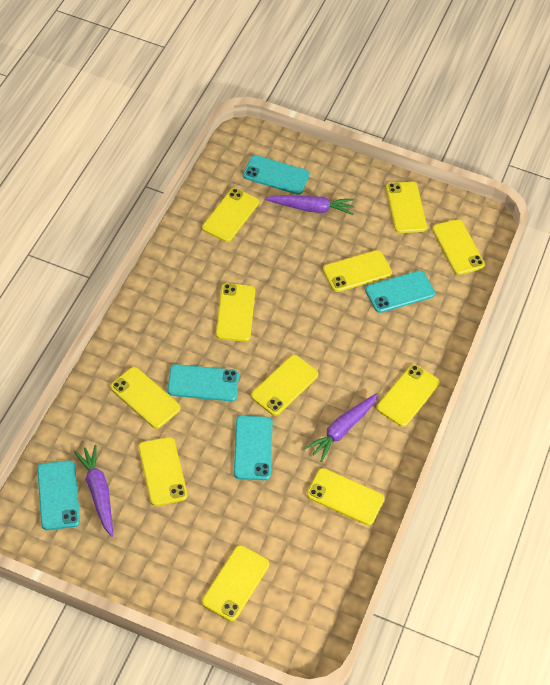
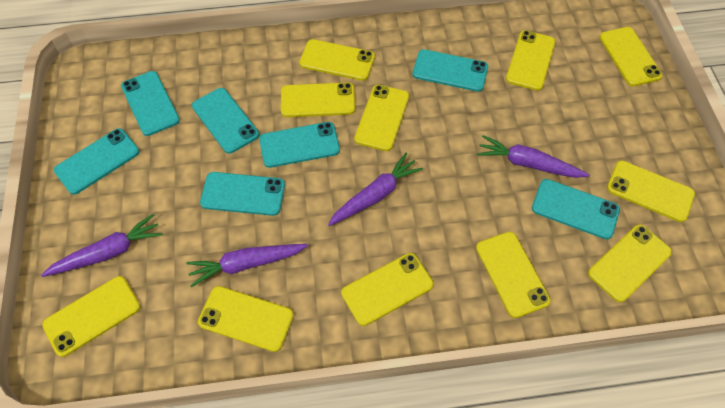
purple carrot: [73,445,113,537] [265,195,354,215] [305,393,378,462] = 3 -> [41,214,163,277] [186,244,308,287] [328,153,423,226] [477,135,590,178] = 4
turquoise phone: [37,461,80,530] [167,364,239,401] [234,415,272,480] [243,155,310,195] [365,270,435,313] = 5 -> [54,128,139,195] [121,71,180,136] [192,88,259,154] [200,172,285,216] [259,122,340,168] [413,49,488,92] [532,179,620,239] = 7

